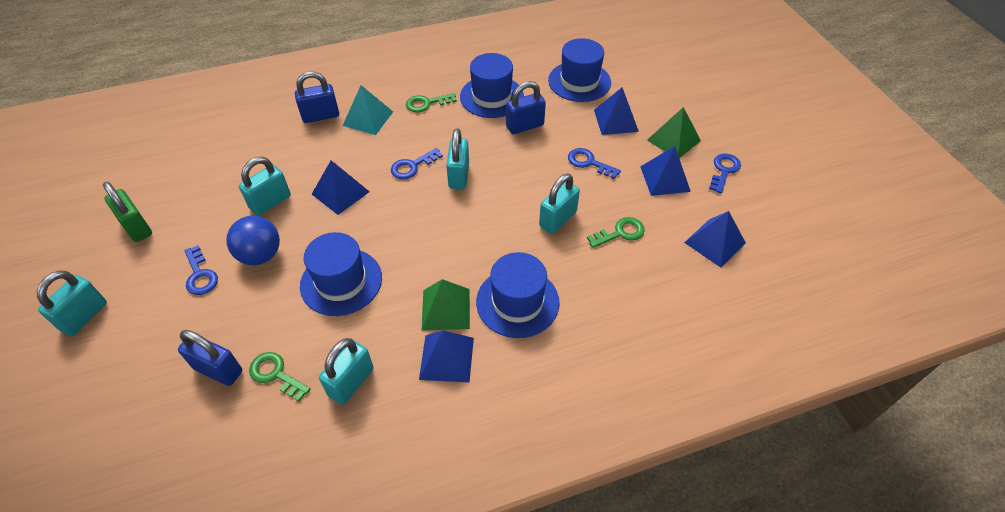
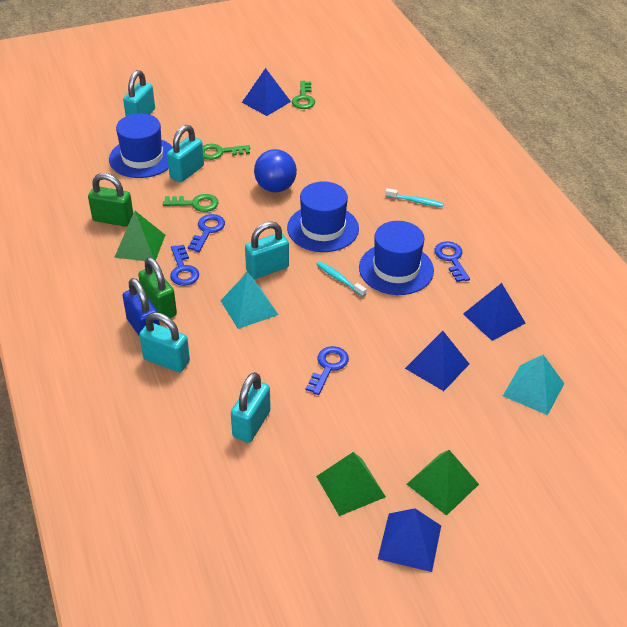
blue hat: [300,232,382,316] [460,53,524,118] [476,252,560,338] [548,38,611,102] = 4 -> [109,113,173,178] [287,181,359,252] [359,221,434,295] = 3
blue padlock: [178,330,242,386] [295,72,339,123] [506,81,546,134] = 3 -> [122,278,160,335] = 1
blue pyramid: [312,160,370,215] [419,330,474,383] [594,87,639,135] [640,146,691,196] [684,211,746,268] = 5 -> [242,68,291,116] [378,508,441,572] [405,331,469,391] [463,283,525,341] = 4
green padlock: [103,182,152,242] = 1 -> [88,173,133,227] [138,257,177,318] = 2
green pyramid: [422,279,470,330] [647,107,701,158] = 2 -> [114,211,165,261] [316,452,386,516] [407,450,479,516] = 3
turquoise pyramid: [343,85,393,135] = 1 -> [220,272,278,329] [503,354,565,415] = 2
turquoise toothbrush: none = 0 -> [316,261,367,297] [385,188,444,207] = 2

